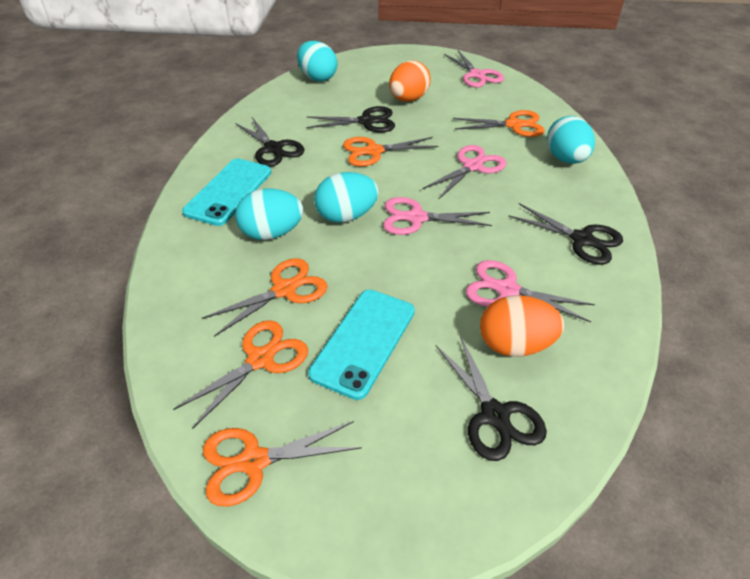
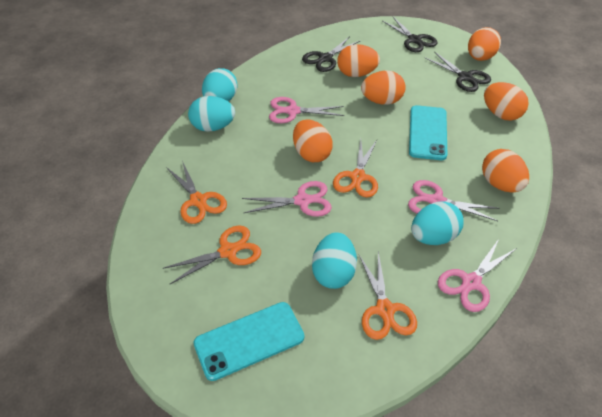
black scissors: [235,117,305,167] [306,106,395,133] [436,335,547,461] [508,203,623,265] = 4 -> [302,36,360,72] [383,17,438,52] [425,52,491,92] = 3
orange egg: [389,60,431,102] [480,295,564,357] = 2 -> [293,119,333,162] [337,44,380,77] [361,71,406,105] [468,27,501,61] [482,149,529,192] [484,82,529,121] = 6
orange scissors: [173,320,308,429] [202,258,327,337] [203,421,362,507] [343,137,439,167] [453,110,545,137] = 5 -> [163,225,261,284] [166,161,227,224] [333,139,378,198] [359,252,417,340] = 4

